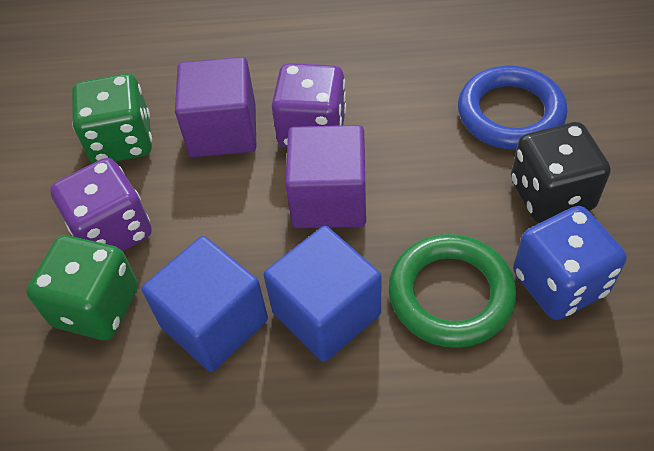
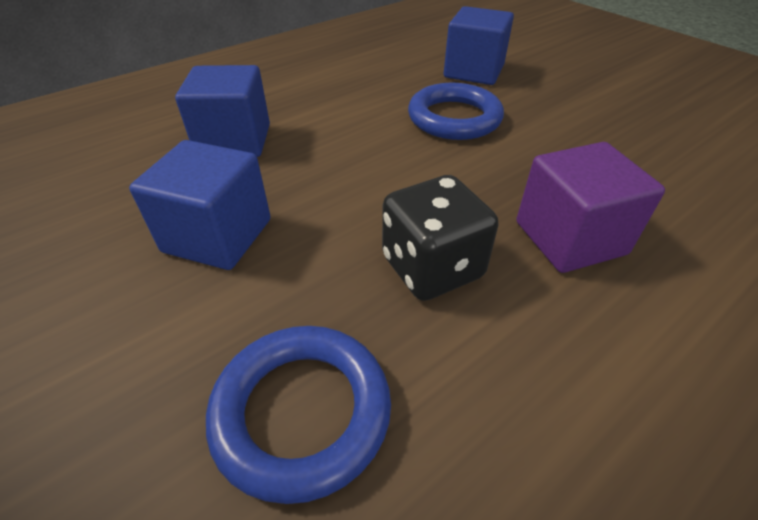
blue cube: [142,236,268,372] [264,226,381,362] = 2 -> [129,140,271,270] [175,65,270,157] [444,6,514,85] = 3
blue dice: [513,206,627,320] = 1 -> none = 0
blue ring: [458,66,567,150] = 1 -> [206,326,391,504] [408,83,504,140] = 2
green dice: [26,235,138,340] [72,73,152,163] = 2 -> none = 0
green ring: [388,234,517,348] = 1 -> none = 0
purple cube: [175,57,256,157] [285,125,366,228] = 2 -> [516,142,665,273] = 1
purple dice: [50,158,152,251] [271,63,346,148] = 2 -> none = 0

